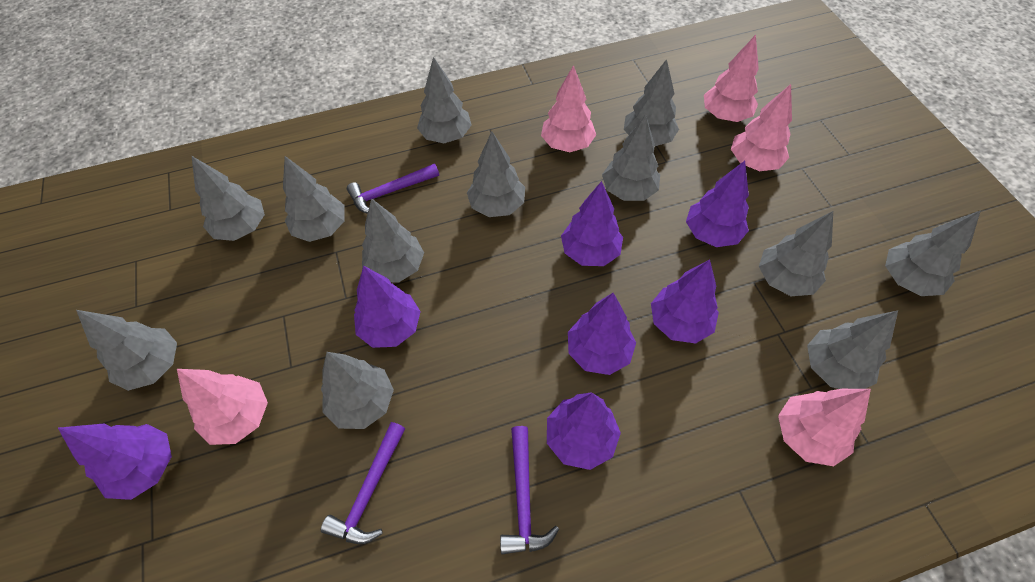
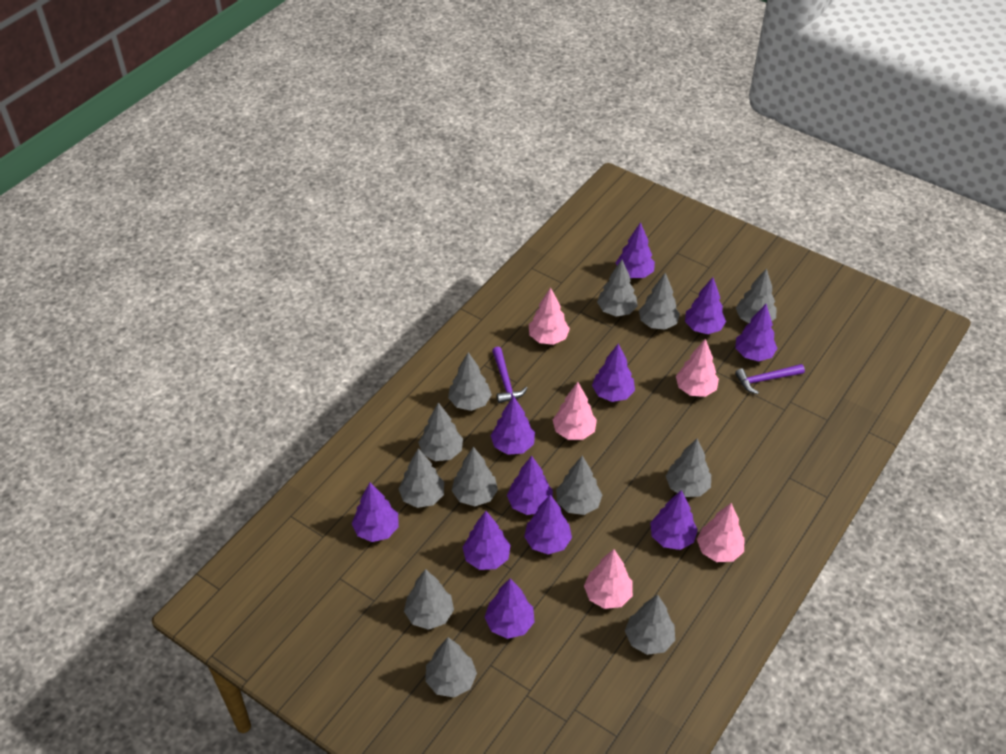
purple hammer: [321,422,405,544] [347,164,439,214] [500,426,559,554] = 3 -> [492,347,528,403] [735,364,805,394] = 2
purple tree: [58,423,172,500] [354,266,421,348] [547,393,621,470] [561,181,623,266] [568,293,636,375] [651,259,719,343] [686,161,749,247] = 7 -> [352,483,399,542] [463,511,511,570] [485,578,535,639] [490,396,535,455] [507,456,553,515] [524,495,572,554] [592,343,635,402] [616,222,655,278] [650,490,698,550] [685,277,726,334] [735,304,777,361] = 11

